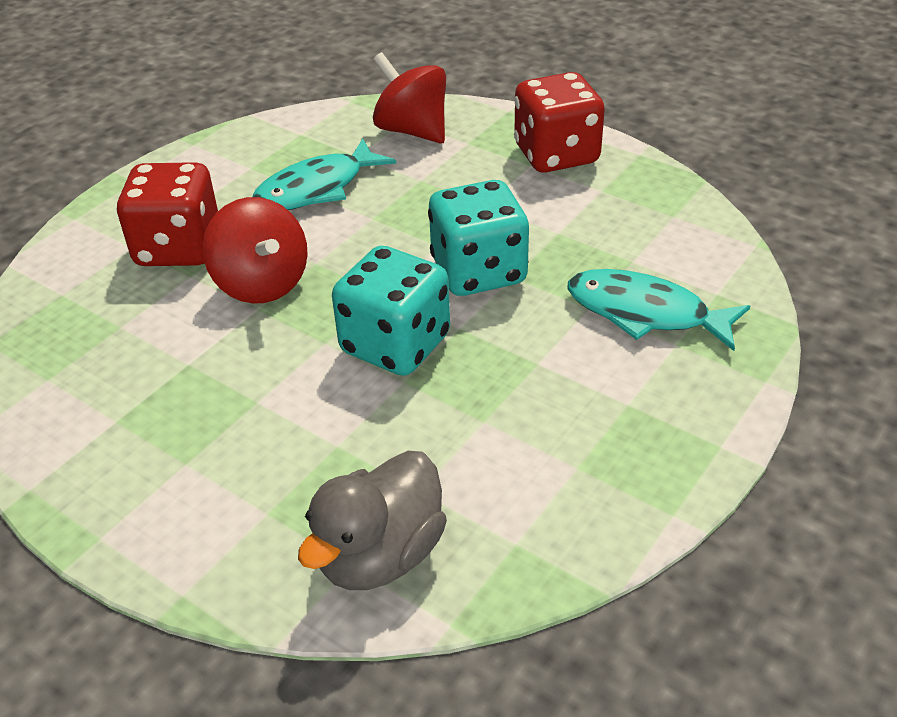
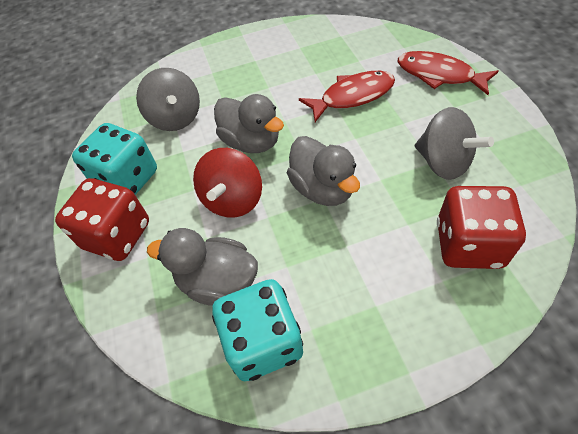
grey duck: [298,451,447,590] = 1 -> [147,228,258,306] [214,94,284,153] [287,136,360,206] = 3
grey spinning top: none = 0 -> [136,68,200,131] [415,107,494,180] = 2
red fish: none = 0 -> [299,71,395,122] [398,51,498,95] = 2
red spinning top: [203,197,308,304] [373,52,446,143] = 2 -> [193,148,262,218] = 1
turquoise fish: [252,138,396,210] [567,269,750,351] = 2 -> none = 0

